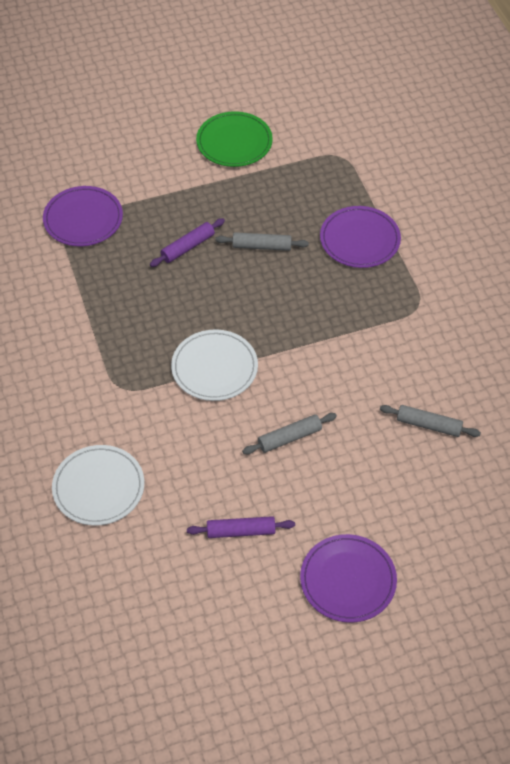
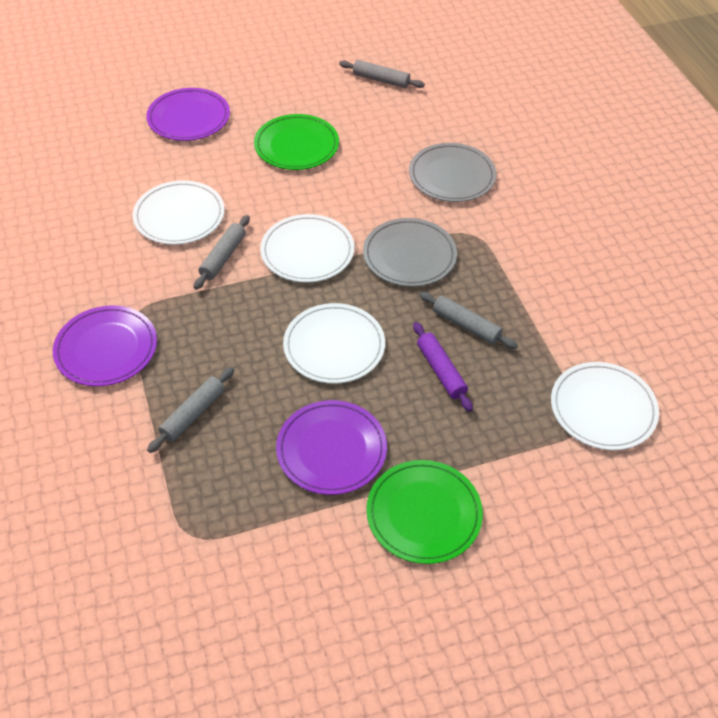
green plate: [196,111,273,167] = 1 -> [254,114,339,170] [366,460,483,564] = 2
grey plate: none = 0 -> [363,218,457,287] [409,143,496,202] = 2
grey rolling pin: [215,232,309,251] [242,413,337,454] [380,405,481,437] = 3 -> [147,367,234,453] [194,215,250,290] [339,60,425,88] [419,292,518,349] = 4
purple rolling pin: [150,218,225,267] [187,516,295,538] = 2 -> [413,322,473,412] = 1
white plate: [52,445,144,526] [171,329,258,401] = 2 -> [132,180,225,245] [260,214,354,282] [283,303,385,384] [551,362,659,450] = 4

